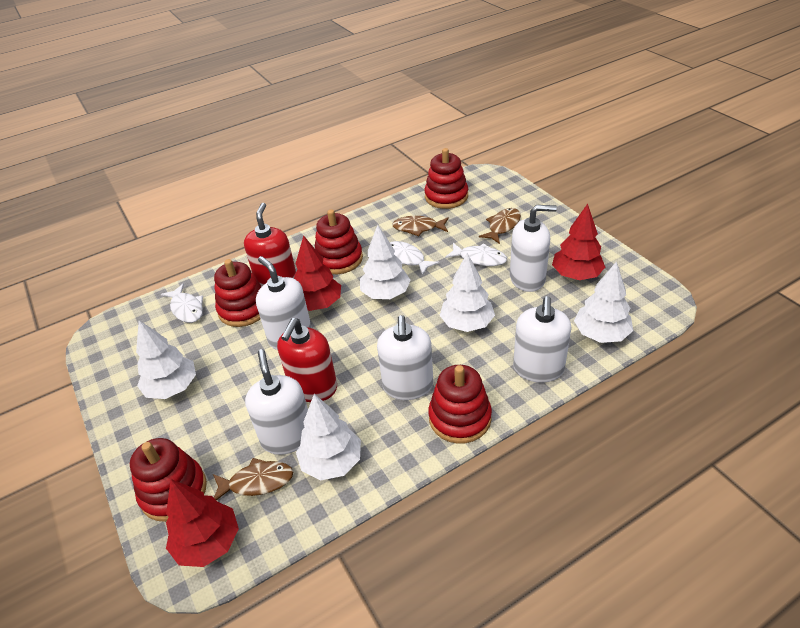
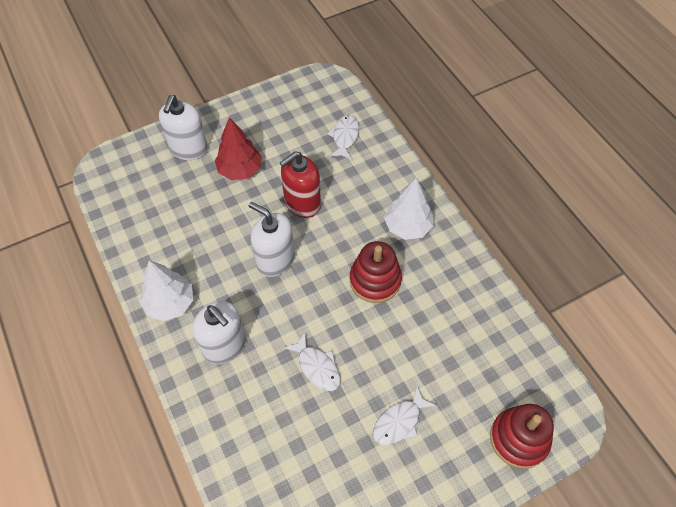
brown fish: [213,458,293,500] [392,216,449,236] [479,208,521,244] = 3 -> none = 0
red soap dispenser: [244,203,296,287] [277,318,337,402] = 2 -> [280,151,321,218] = 1
red stacking toy: [130,438,207,522] [214,259,261,327] [315,209,363,274] [424,148,468,209] [428,365,492,444] = 5 -> [350,241,402,303] [490,404,554,469] = 2
red tree: [166,479,239,567] [294,235,341,311] [552,204,605,280] = 3 -> [215,117,262,180] = 1
white soap dispenser: [245,349,308,455] [256,256,312,350] [377,315,433,400] [510,205,557,292] [513,296,571,382] = 5 -> [159,95,208,160] [192,301,246,365] [249,202,295,277] = 3
white tree: [136,320,196,399] [296,394,361,480] [360,225,411,299] [440,253,495,332] [574,261,633,343] = 5 -> [140,260,193,321] [384,177,433,240] = 2

